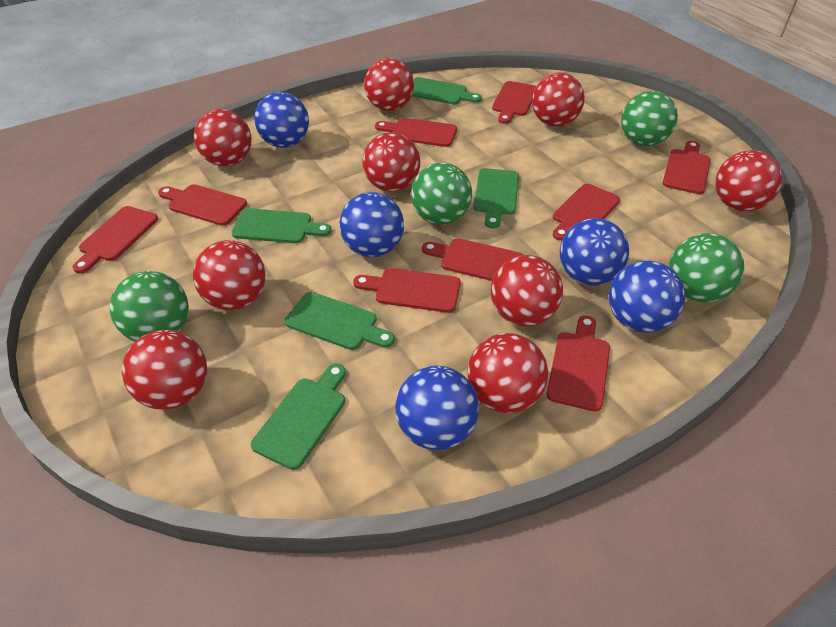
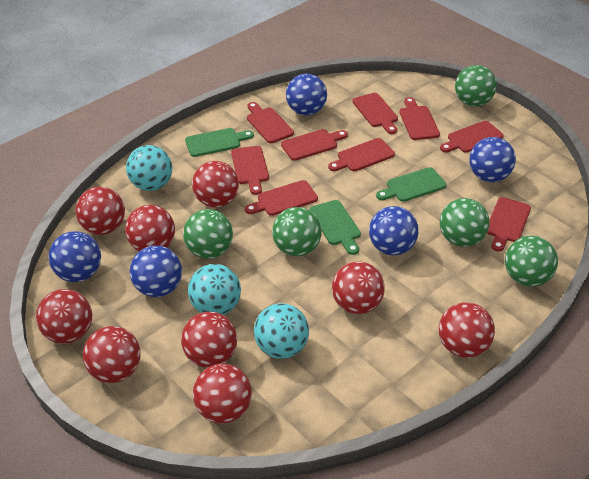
green ball: [110,271,189,342] [411,163,472,225] [621,91,678,146] [669,233,744,302] = 4 -> [183,209,233,259] [272,207,322,256] [440,198,489,247] [455,65,497,107] [505,236,558,287] = 5
green cutting board: [231,208,332,243] [251,363,346,470] [285,292,395,350] [412,77,482,104] [474,168,519,229] = 5 -> [185,128,254,157] [310,200,361,255] [376,167,447,202] = 3
turquoise ball: none = 0 -> [126,145,172,191] [188,264,241,315] [254,303,309,359] = 3

